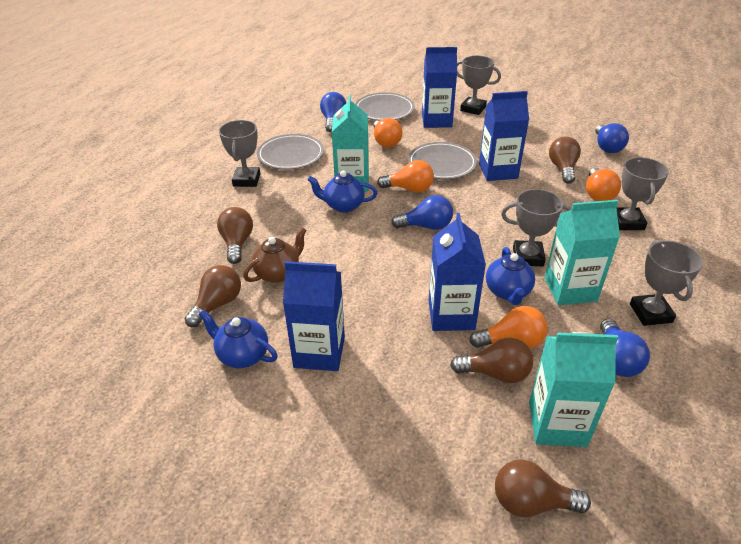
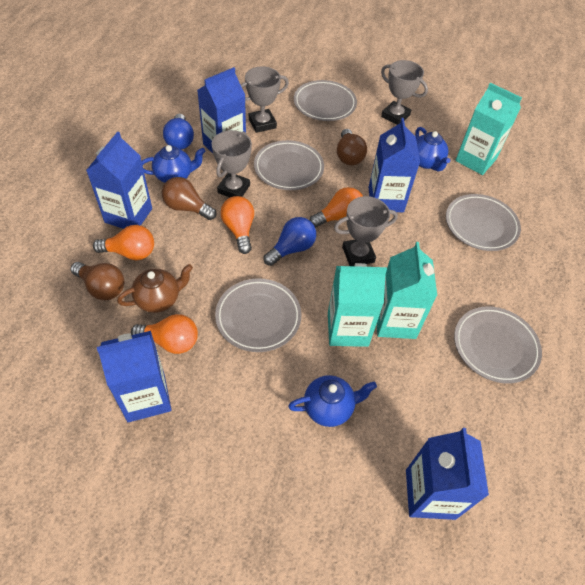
blue carton: [283,261,345,371] [422,47,457,128] [429,213,486,331] [479,91,529,181] = 4 -> [86,132,152,229] [97,331,172,422] [197,67,246,153] [369,118,420,212] [406,428,489,520] = 5
blue light bulb: [320,92,346,132] [391,195,453,230] [595,123,629,153] [600,319,650,377] = 4 -> [163,114,194,150] [263,217,316,266] = 2
brown light bulb: [185,265,241,327] [217,207,253,264] [450,338,533,383] [495,459,591,517] [549,136,581,184] = 5 -> [71,262,124,300] [162,177,216,220] [337,129,367,166] = 3
grey plate: [257,134,324,170] [355,92,415,121] [408,142,477,179] = 3 -> [215,278,301,352] [254,140,324,190] [294,80,357,121] [446,194,521,251] [454,307,542,383] = 5
grey trophy: [219,120,261,187] [457,56,501,115] [501,189,571,267] [616,157,669,230] [630,240,703,326] = 5 -> [212,130,252,197] [241,66,289,133] [334,196,398,266] [381,60,428,125] = 4

